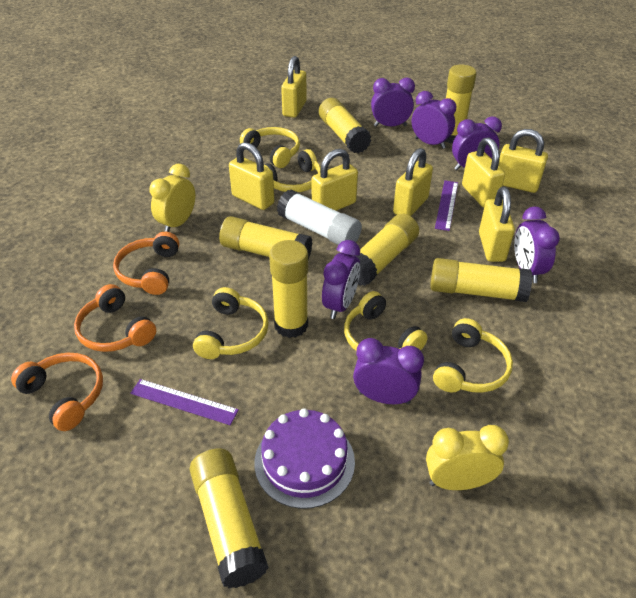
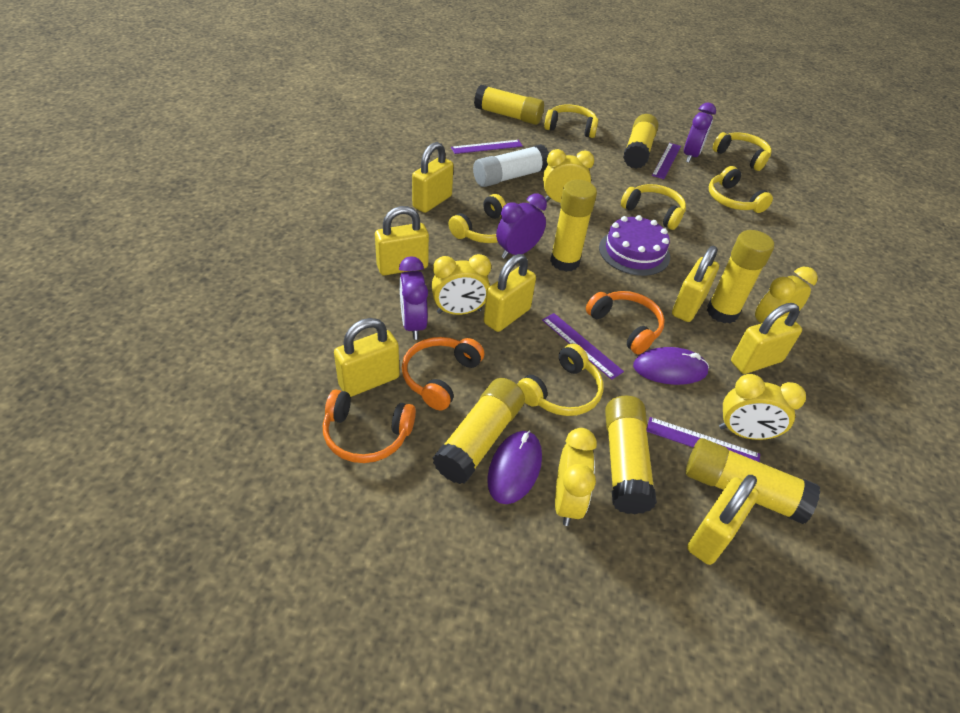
purple clock: [322,240,360,319] [353,338,424,404] [371,78,415,127] [412,91,456,149] [452,117,502,170] [514,206,560,283] = 6 -> [399,256,428,340] [496,193,547,259] [684,102,716,163] = 3
purple mouse: none = 0 -> [487,431,542,504] [633,347,709,385] = 2
purple ruler: [130,379,239,425] [435,180,458,231] = 2 -> [451,140,523,154] [542,313,624,380] [646,417,760,462] [652,143,681,179] = 4
yellow clock: [149,164,196,232] [426,425,509,490] = 2 -> [431,254,491,315] [543,149,594,203] [555,428,597,526] [719,374,806,440] [755,267,818,324] = 5
yellow headphones: [193,287,269,359] [240,127,300,168] [264,149,321,192] [344,291,428,351] [433,318,513,393] = 5 -> [448,194,506,243] [517,344,603,416] [544,104,599,138] [621,184,686,230] [709,166,773,213] [712,132,772,171] = 6

